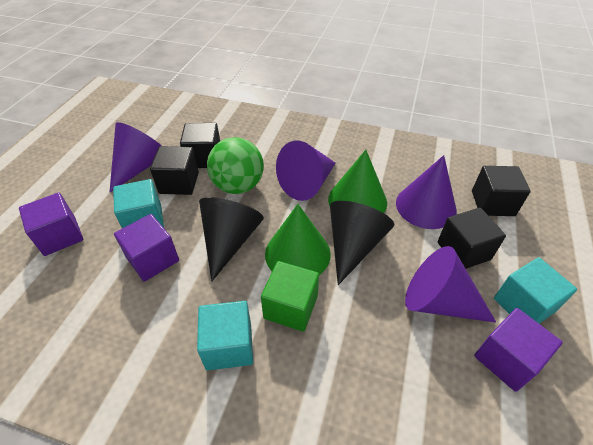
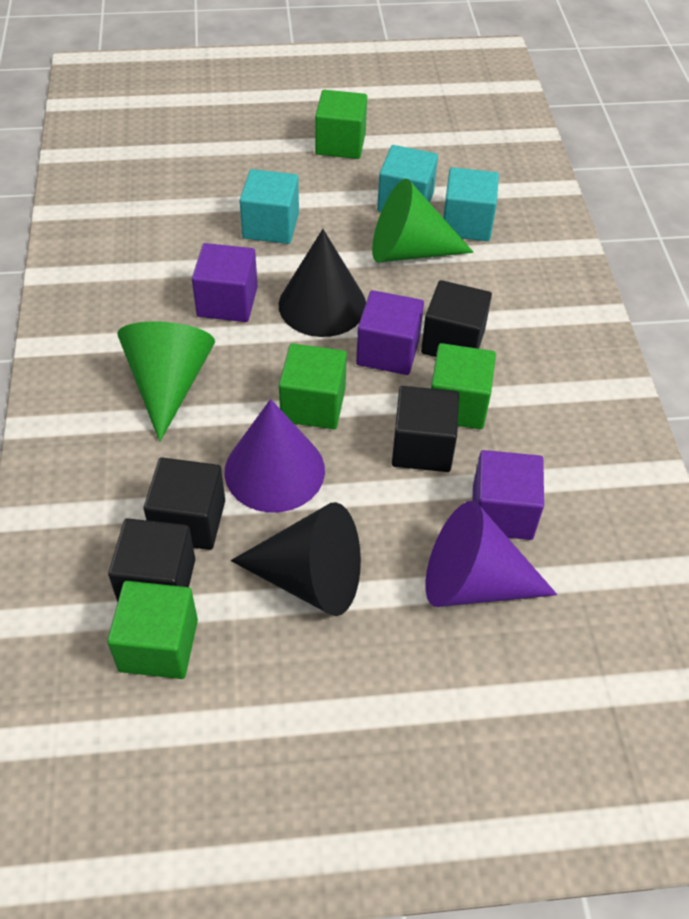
green ball: [207,137,264,194] = 1 -> none = 0
green cube: [261,261,319,332] = 1 -> [107,581,198,679] [279,343,347,429] [315,90,367,159] [431,343,496,429] = 4
purple cone: [110,122,162,192] [276,141,336,201] [396,155,457,229] [405,246,496,323] = 4 -> [225,399,325,513] [425,501,557,607] = 2

